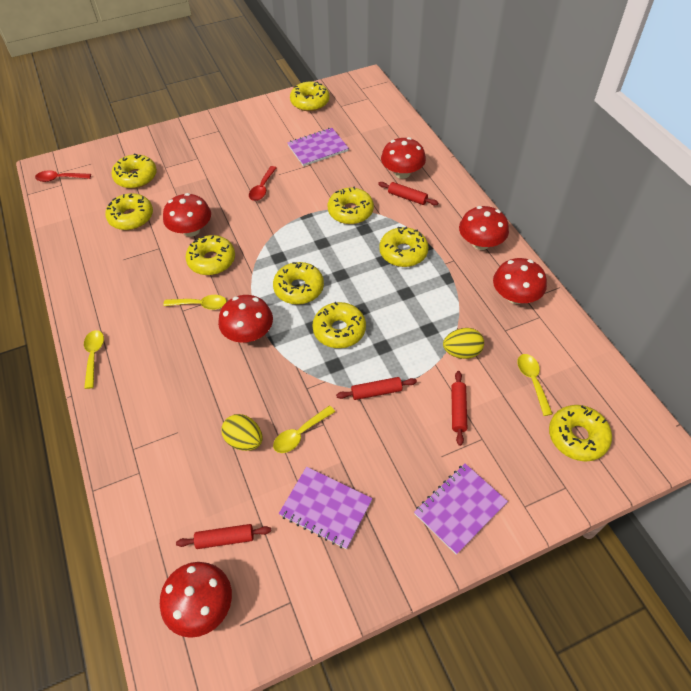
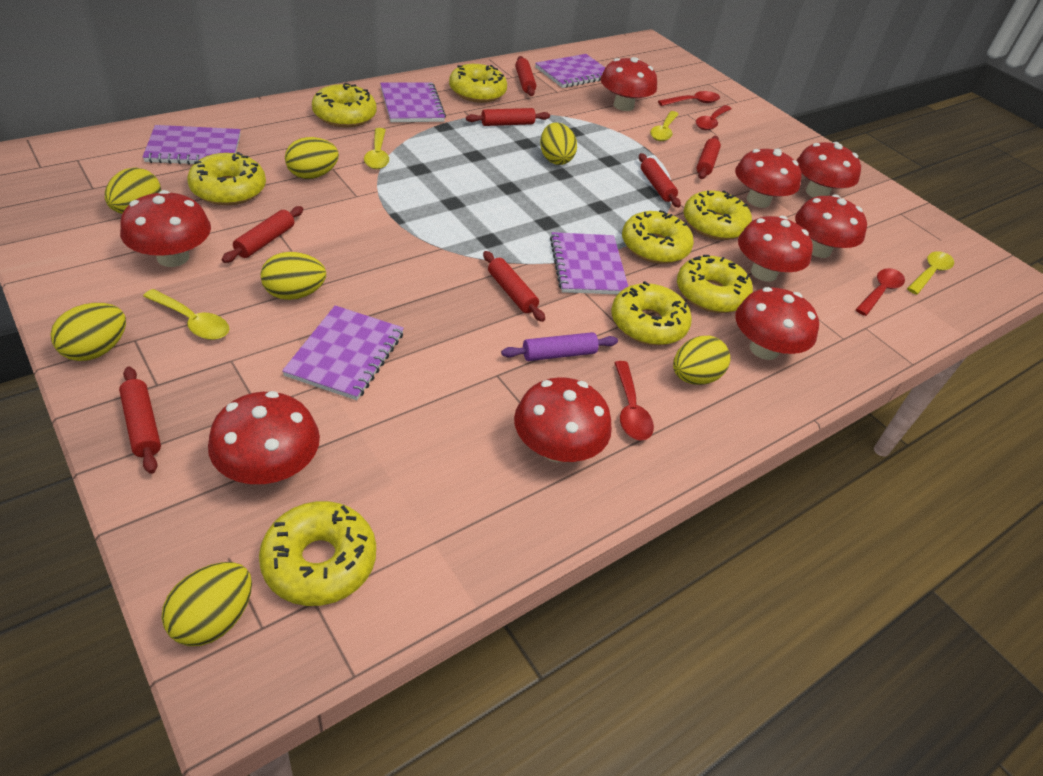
purple notebook: [279,467,373,549] [287,128,349,166] [414,464,508,555] = 3 -> [143,125,240,165] [282,305,404,400] [380,82,446,122] [535,54,605,88] [550,232,628,294] = 5
purple rolling pin: none = 0 -> [501,332,618,361] = 1
red mushroom: [160,562,232,638] [163,193,211,237] [218,295,273,343] [381,137,426,179] [459,206,509,250] [493,258,547,304] = 6 -> [120,190,211,267] [208,391,320,484] [514,377,612,462] [601,57,657,111] [735,148,802,208] [735,287,819,360] [738,216,813,282] [795,194,867,258] [796,142,861,198] = 9
red rolling pin: [176,524,271,549] [336,377,417,400] [378,182,438,205] [451,371,467,446] = 4 -> [119,367,161,474] [222,206,303,263] [466,108,550,126] [483,251,545,322] [515,56,536,96] [639,153,681,207] [697,136,721,179] = 7
red spoon: [35,170,91,182] [249,166,277,201] = 2 -> [614,361,654,441] [658,91,720,106] [696,105,731,130] [855,268,905,316] = 4
yellow donut: [105,193,153,230] [111,153,157,189] [185,235,235,275] [273,262,324,305] [290,81,329,111] [312,302,366,348] [328,186,374,224] [379,227,429,267] [549,405,612,461] = 9 -> [187,152,266,205] [259,501,376,606] [312,83,376,127] [449,64,507,103] [611,281,692,345] [622,210,694,264] [677,255,753,313] [683,190,752,240] = 8
yellow egg: [222,414,263,451] [443,328,484,359] = 2 -> [51,303,126,361] [105,167,161,214] [162,562,252,646] [261,252,326,300] [285,137,339,179] [540,123,577,165] [673,336,730,385] = 7

